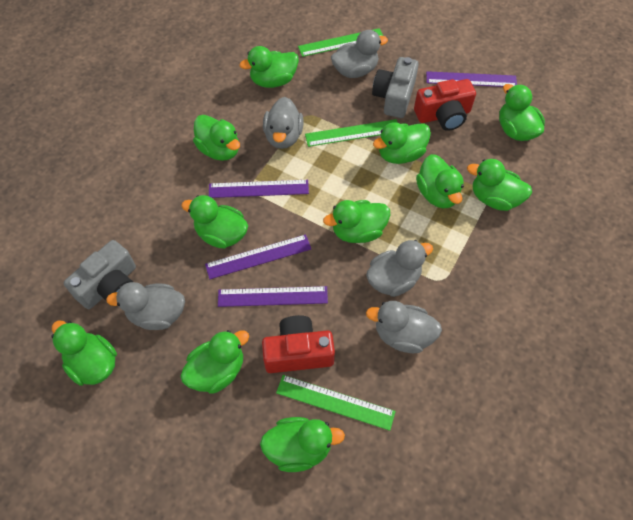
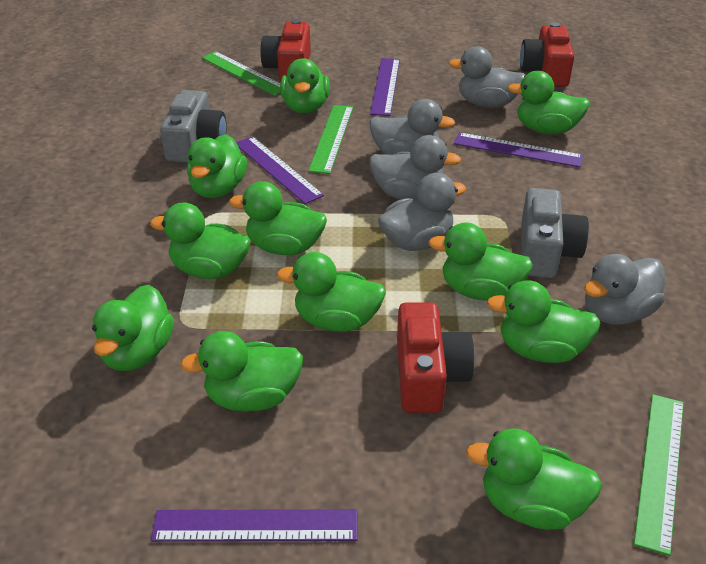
red camera: [262,315,335,373] [414,79,476,131] = 2 -> [260,19,311,81] [397,302,475,413] [520,22,575,87] = 3

